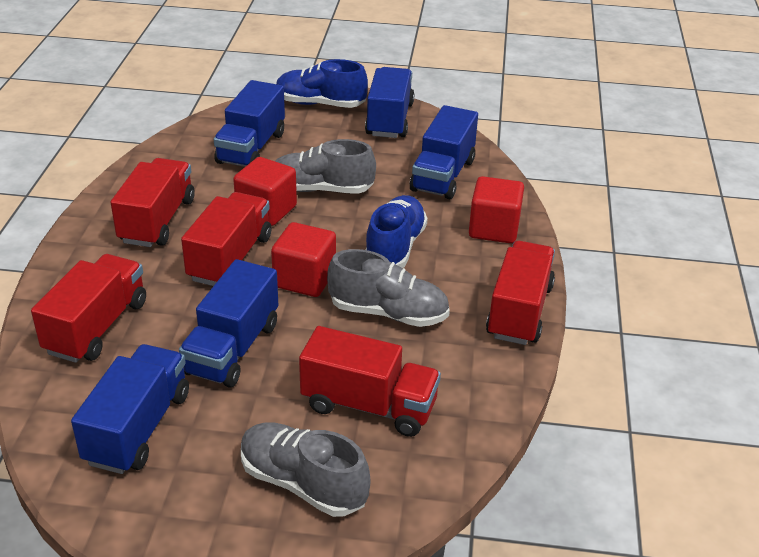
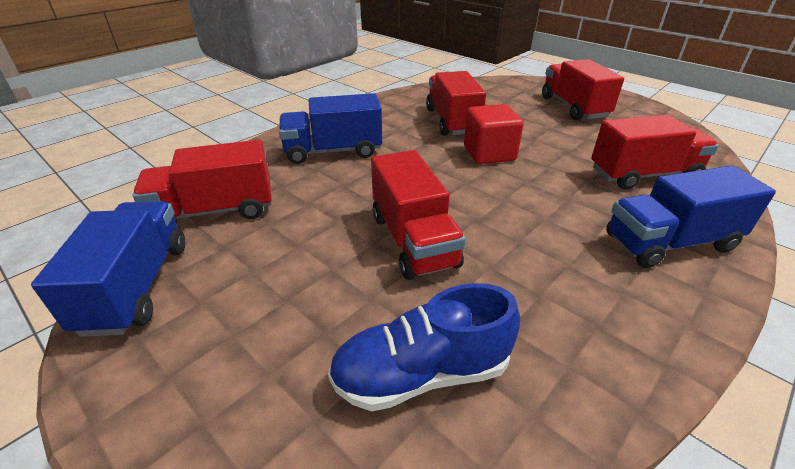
blue shoe: [276,59,368,108] [366,195,428,268] = 2 -> [328,283,520,411] = 1
blue truck: [71,344,189,474] [179,259,278,388] [214,80,285,167] [365,67,414,138] [410,105,478,199] = 5 -> [31,201,185,337] [279,93,382,164] [606,165,776,268] = 3
grey shoe: [241,422,370,517] [275,139,376,194] [327,249,450,327] = 3 -> none = 0
red cube: [233,157,297,226] [271,222,336,297] [469,176,524,243] = 3 -> [464,104,524,164] = 1

